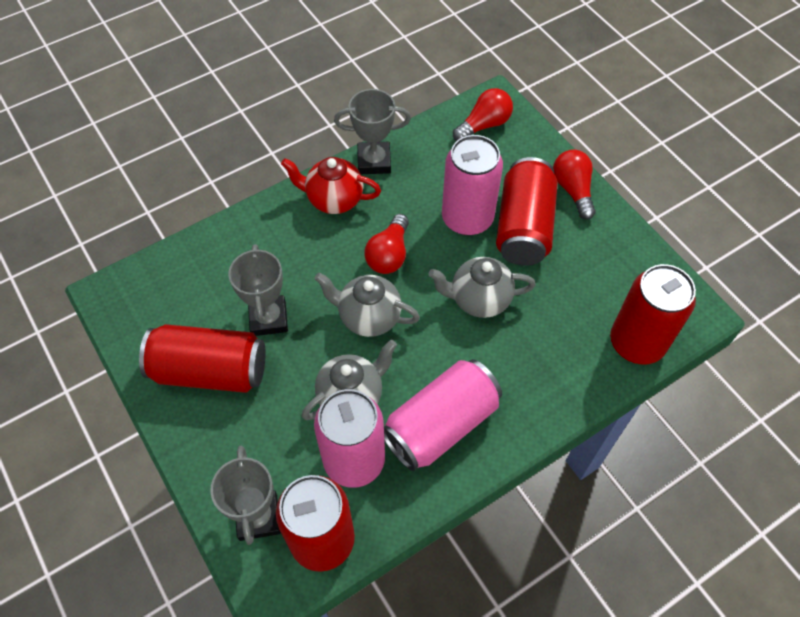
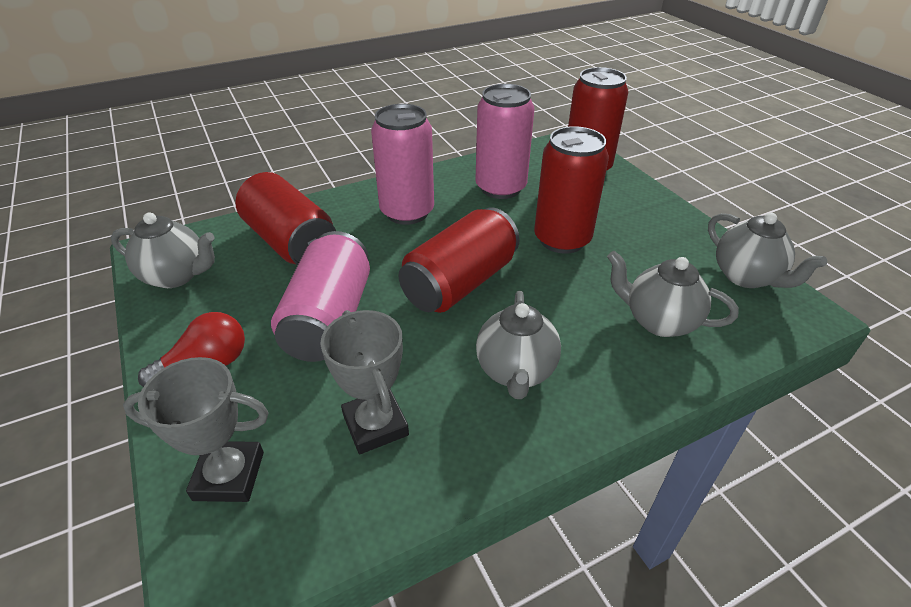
grey teapot: [302,340,397,420] [314,273,420,337] [428,257,536,318] = 3 -> [111,212,215,288] [476,291,561,399] [607,251,739,337] [708,212,827,288] = 4
grey trophy: [210,446,281,545] [228,244,288,336] [334,89,411,174] = 3 -> [123,357,269,502] [320,310,409,454] = 2
red light bulb: [364,214,409,274] [453,88,513,141] [553,149,596,220] = 3 -> [138,312,245,387] = 1
red teapot: [281,157,381,214] = 1 -> none = 0

